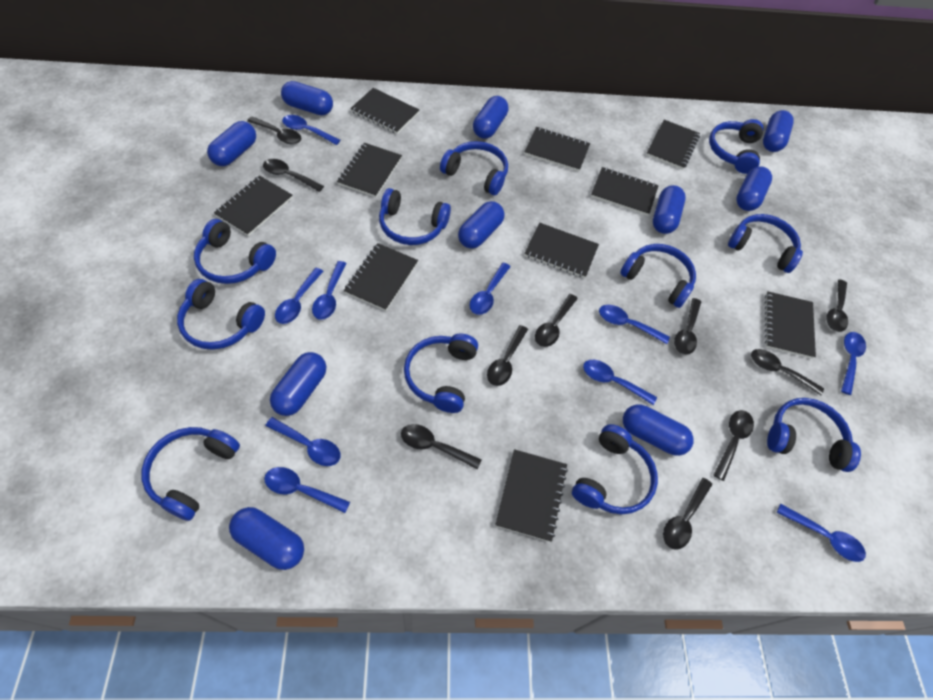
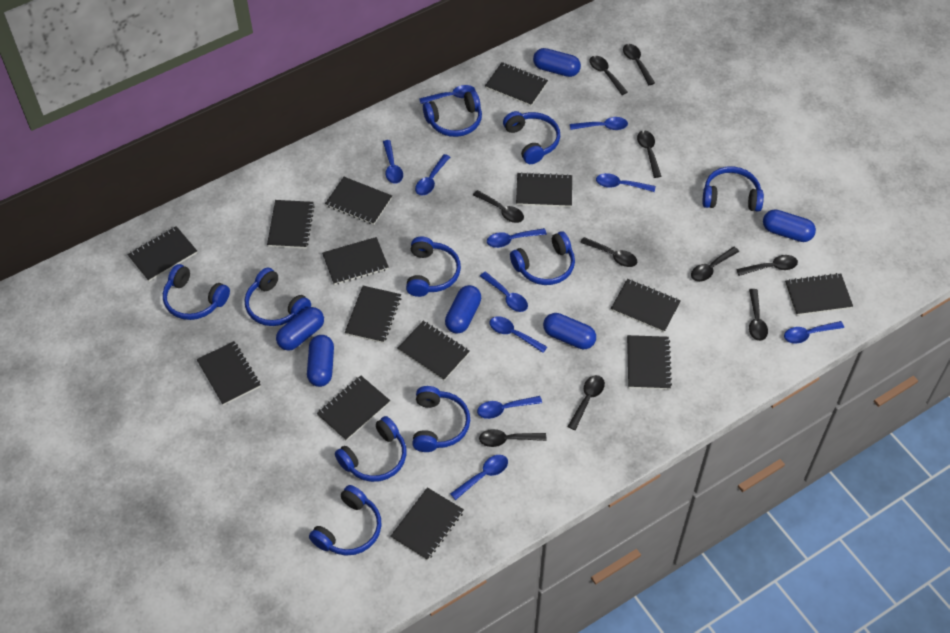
black notebook: [214,175,293,236] [337,143,402,197] [344,243,418,311] [350,88,419,134] [495,449,568,542] [524,127,590,172] [524,223,599,278] [591,167,659,216] [646,120,700,170] [765,291,816,359] = 10 -> [127,226,197,281] [196,341,261,405] [267,200,315,249] [317,376,390,441] [322,237,389,285] [325,177,392,225] [345,286,401,343] [391,487,464,560] [398,321,470,381] [485,62,548,106] [516,172,572,207] [611,279,681,332] [627,335,672,390] [785,273,853,316] = 14
blue capsule: [207,121,256,166] [229,507,304,570] [270,352,326,416] [281,81,333,115] [458,201,505,249] [473,96,508,139] [623,404,694,456] [653,185,686,234] [736,166,772,211] [763,110,794,152] = 10 -> [276,307,324,351] [307,335,334,387] [445,285,481,334] [533,48,581,77] [543,313,596,349] [763,209,816,242] = 6
blue headphones: [141,427,240,521] [177,279,265,350] [194,219,276,284] [379,188,451,245] [404,334,478,413] [440,141,508,195] [572,424,658,514] [620,244,696,308] [709,119,764,174] [728,214,803,273] [767,398,861,472] = 11 -> [163,264,230,320] [245,268,311,326] [309,485,382,555] [335,416,407,482] [406,237,461,297] [412,386,470,452] [423,90,482,137] [503,111,560,164] [510,231,575,285] [702,166,764,212] = 10
blue spoon: [264,467,350,513] [265,417,340,466] [275,268,323,324] [282,115,340,145] [312,261,347,320] [470,263,511,315] [583,360,657,405] [599,305,670,344] [777,504,866,562] [841,332,866,395] = 10 -> [383,140,403,184] [415,154,450,195] [419,85,476,104] [450,455,508,500] [477,396,542,419] [480,272,528,312] [487,228,547,248] [490,316,547,353] [570,117,628,130] [596,173,655,192] [784,321,844,344] = 11

